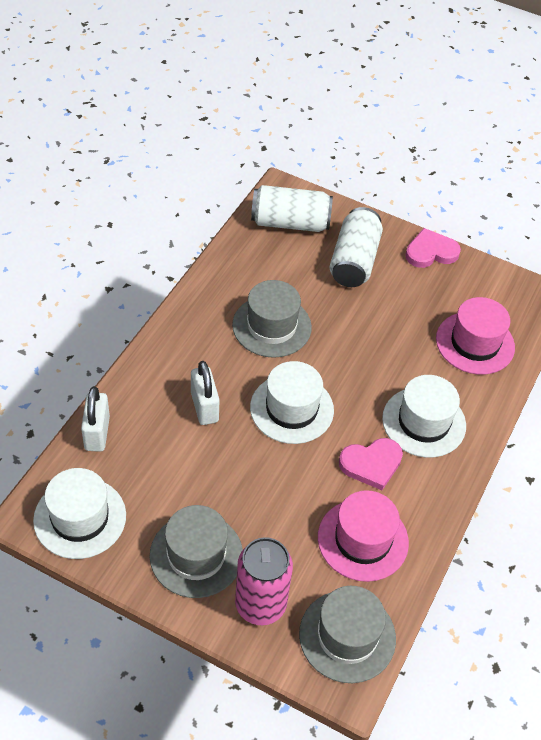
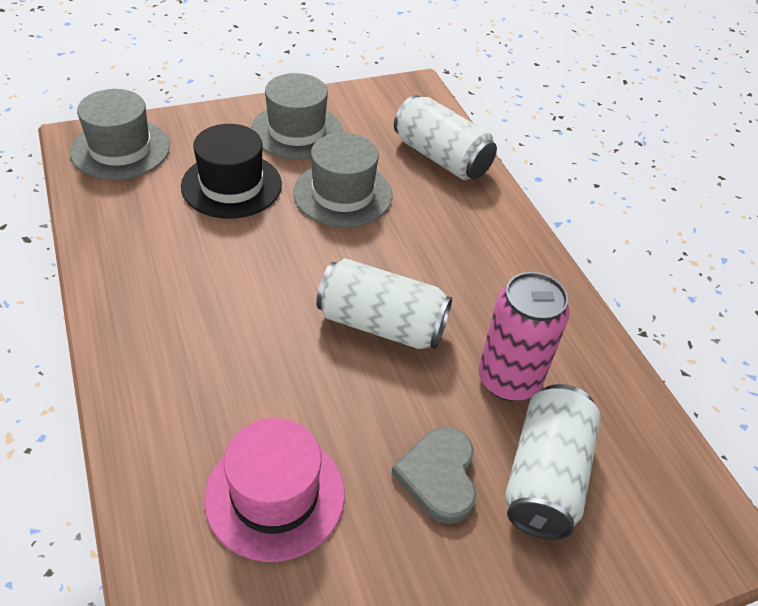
black hat: none = 0 -> [181,124,282,219] = 1
grey heart: none = 0 -> [391,427,476,524] = 1
pink hat: [318,490,409,582] [436,297,515,375] = 2 -> [204,418,345,562] = 1
pink heart: [339,438,403,490] [405,228,461,268] = 2 -> none = 0
white can: [251,185,333,232] [329,207,383,287] = 2 -> [316,258,452,349] [394,95,497,180] [505,384,601,540] = 3
white hat: [33,468,126,559] [250,361,334,444] [382,375,466,458] = 3 -> none = 0
white padlock: [81,387,110,452] [191,361,220,425] = 2 -> none = 0

